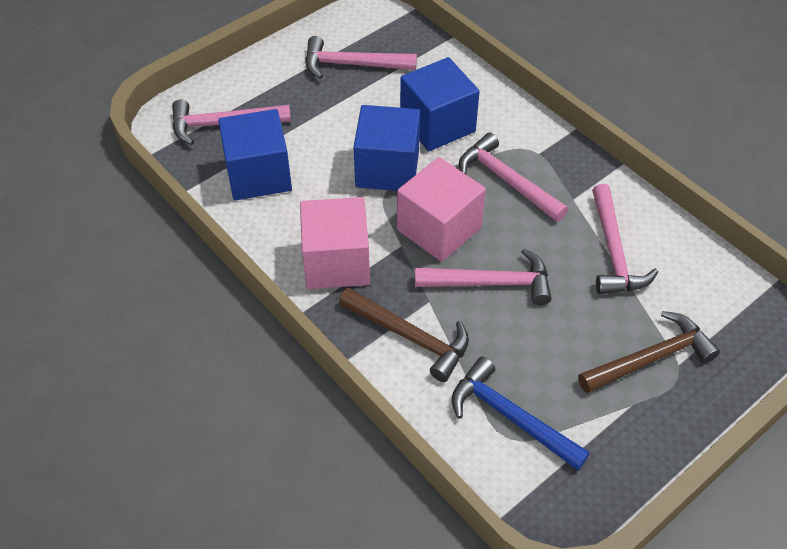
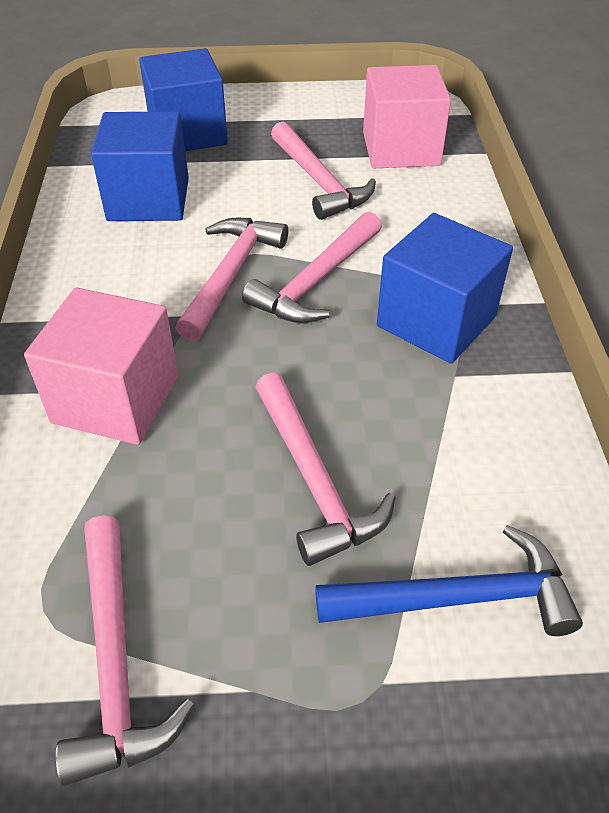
brown hammer: [339,288,469,382] [578,311,720,393] = 2 -> none = 0

